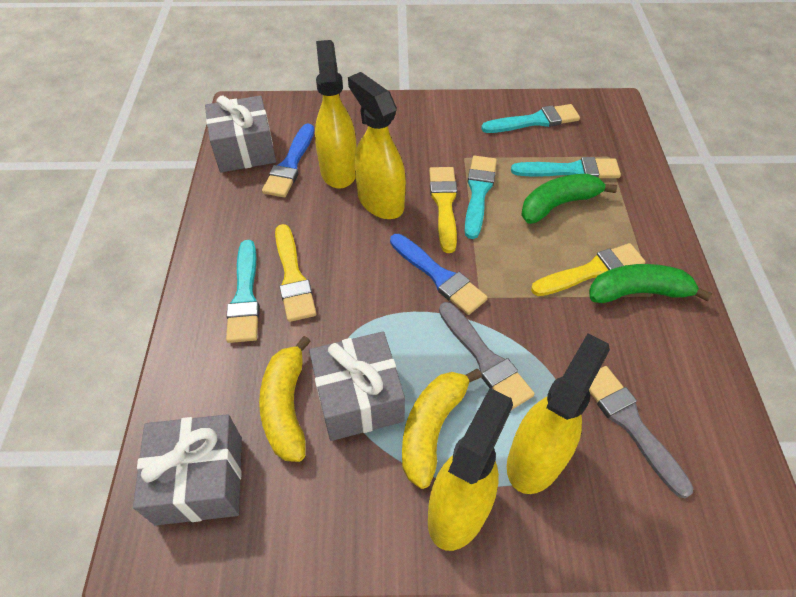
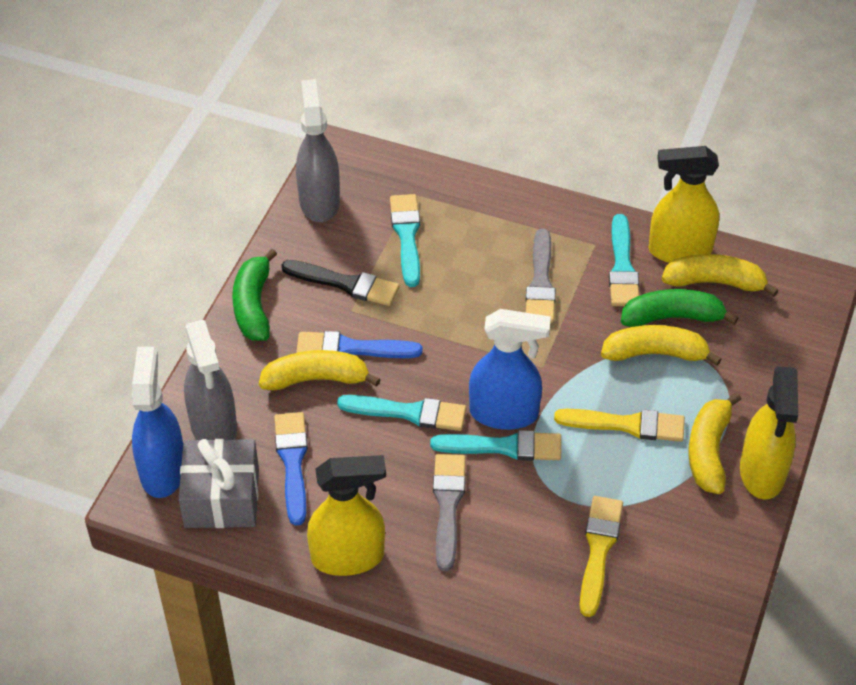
black brush: none = 0 -> [281,260,400,306] = 1
blue spray bottle: none = 0 -> [132,347,183,498] [469,309,551,430] = 2
grey gift: [133,414,242,526] [205,95,276,173] [309,331,405,441] = 3 -> [179,439,259,528] = 1
grey spray bottle: none = 0 -> [184,320,237,440] [296,79,340,222] = 2
yellow banana: [259,336,311,462] [402,369,482,489] = 2 -> [259,350,381,390] [601,325,721,366] [662,254,779,297] [688,393,741,494] = 4
yellow brush: [275,224,316,322] [429,167,457,253] [531,243,646,296] = 3 -> [554,409,685,442] [579,496,623,617] = 2
yellow spray bottle: [315,40,357,189] [348,72,406,219] [428,388,513,551] [507,333,610,494] = 4 -> [307,455,386,576] [649,146,719,263] [740,366,798,499] = 3

